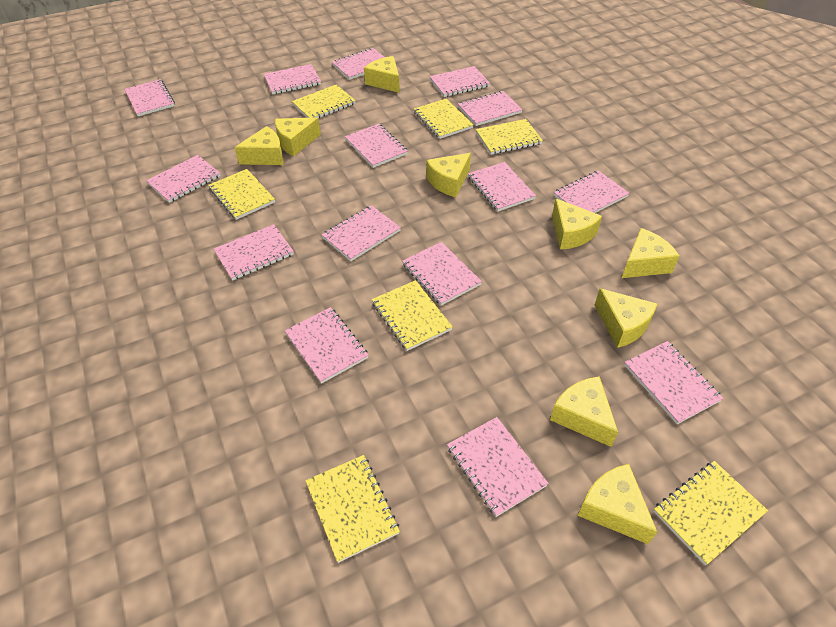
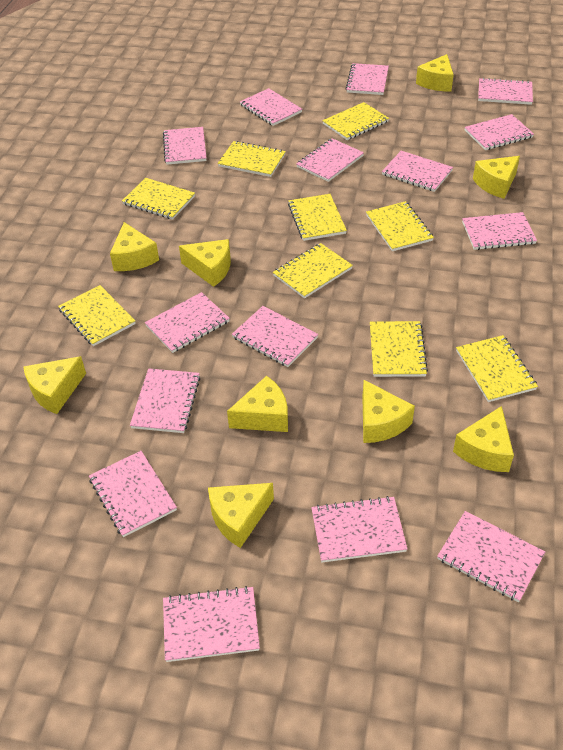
yellow notebook: [208,169,275,220] [292,85,356,118] [305,455,400,563] [372,280,453,351] [414,99,473,139] [476,119,543,155] [654,461,768,565] = 7 -> [58,285,136,346] [122,178,195,220] [218,141,286,177] [273,243,353,299] [288,194,347,241] [322,102,389,140] [366,201,434,251] [370,321,428,377] [456,335,538,402] = 9

